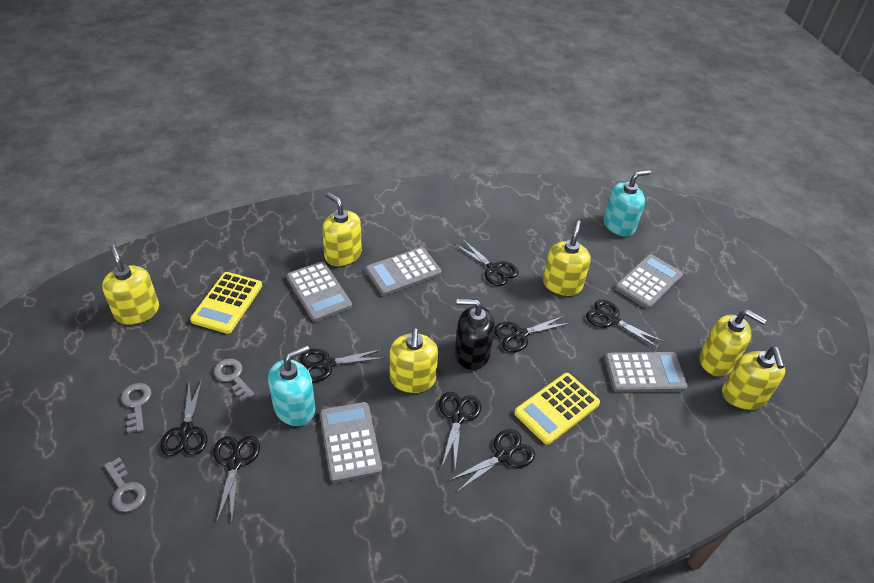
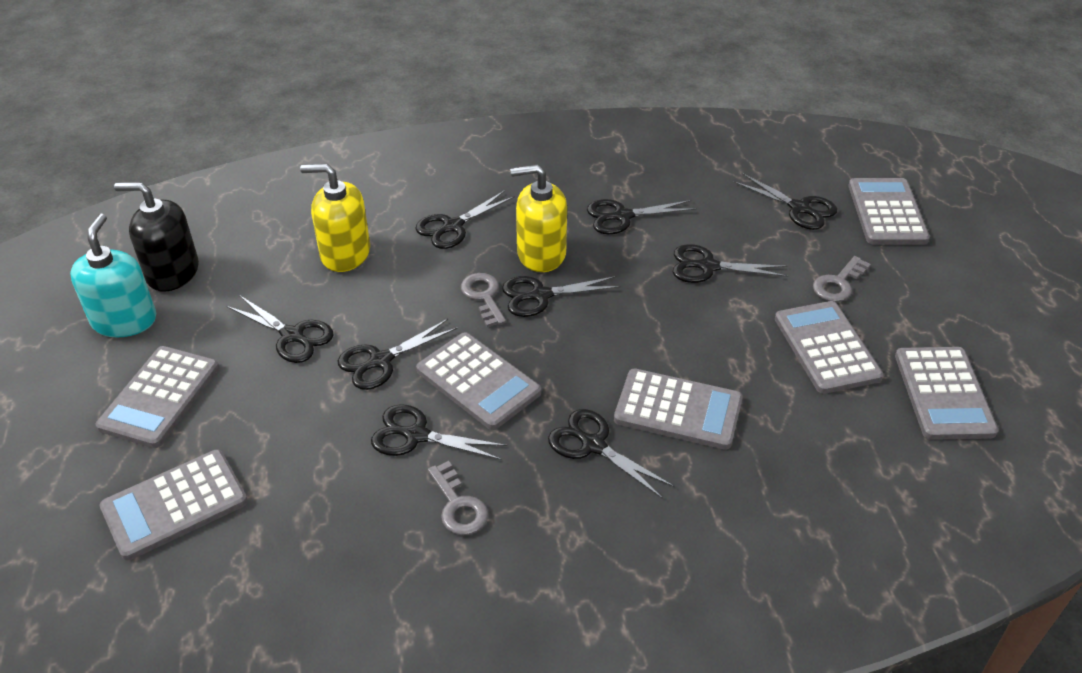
black scissors: [160,380,207,456] [213,436,260,522] [300,349,384,382] [439,392,481,468] [450,429,535,492] [456,239,518,286] [494,316,571,352] [586,300,664,348] = 8 -> [227,295,333,363] [338,319,458,390] [371,404,507,460] [415,190,515,249] [502,276,621,317] [548,409,675,499] [587,199,697,234] [673,244,788,283] [733,173,837,230] = 9
grey calculator: [286,262,352,322] [320,402,382,483] [365,247,442,296] [604,352,688,392] [615,254,683,309] = 5 -> [96,346,219,448] [100,449,248,561] [416,332,541,430] [614,368,743,450] [775,301,883,394] [848,178,930,244] [895,347,998,440] = 7
turquoise soap dispenser: [268,345,315,426] [604,170,651,236] = 2 -> [70,213,156,337] = 1
yellow calculator: [190,272,262,334] [514,373,600,445] = 2 -> none = 0
yellow soap dispenser: [102,245,159,325] [322,192,362,266] [390,328,438,393] [543,221,591,296] [700,310,767,376] [722,346,785,410] = 6 -> [300,164,370,272] [510,164,567,272] = 2

